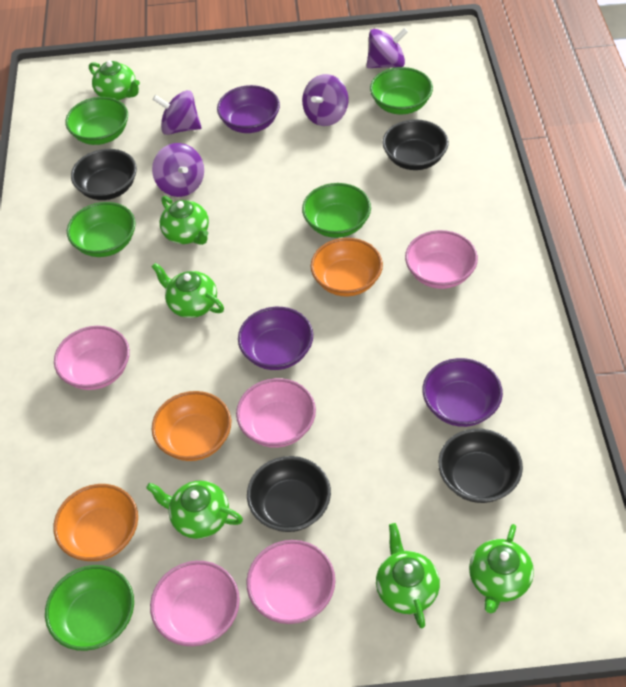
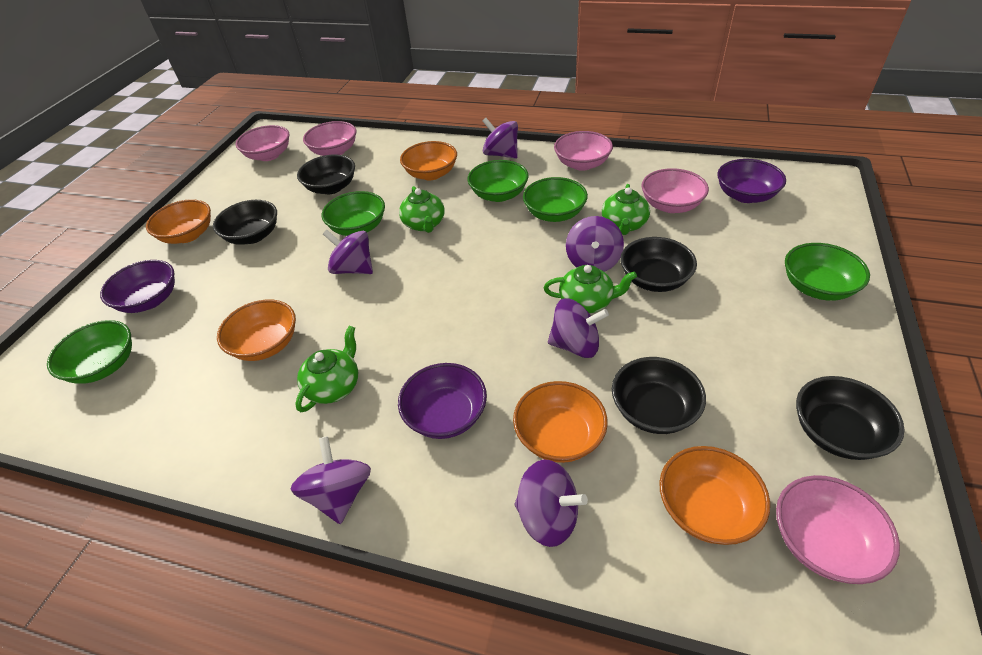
black bowl: [71,149,137,200] [247,456,331,532] [382,119,449,170] [438,429,523,503] = 4 -> [213,200,277,245] [297,155,355,194] [612,357,706,434] [620,237,697,292] [796,376,904,460] = 5
green teapot: [89,61,140,100] [146,480,243,539] [152,263,224,318] [160,196,209,245] [376,523,440,628] [469,524,534,613] = 6 -> [295,326,358,412] [399,186,445,233] [544,265,637,313] [602,184,650,235] = 4
orange bowl: [54,484,138,561] [152,391,231,461] [311,238,383,297] = 3 -> [146,199,211,244] [217,299,296,361] [400,141,457,180] [513,381,608,463] [659,446,770,545] = 5
purple spinning top: [152,143,204,197] [153,90,202,135] [302,74,348,126] [367,28,408,68] = 4 -> [290,436,371,524] [323,230,373,274] [482,118,518,159] [514,460,588,547] [548,298,609,358] [566,216,624,272] = 6

